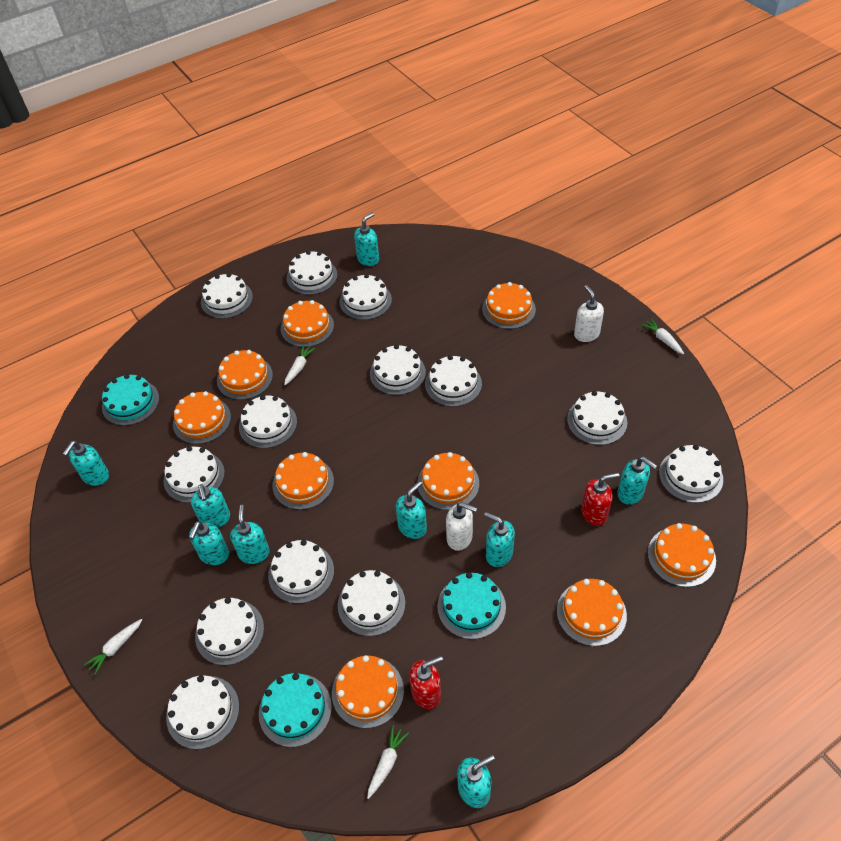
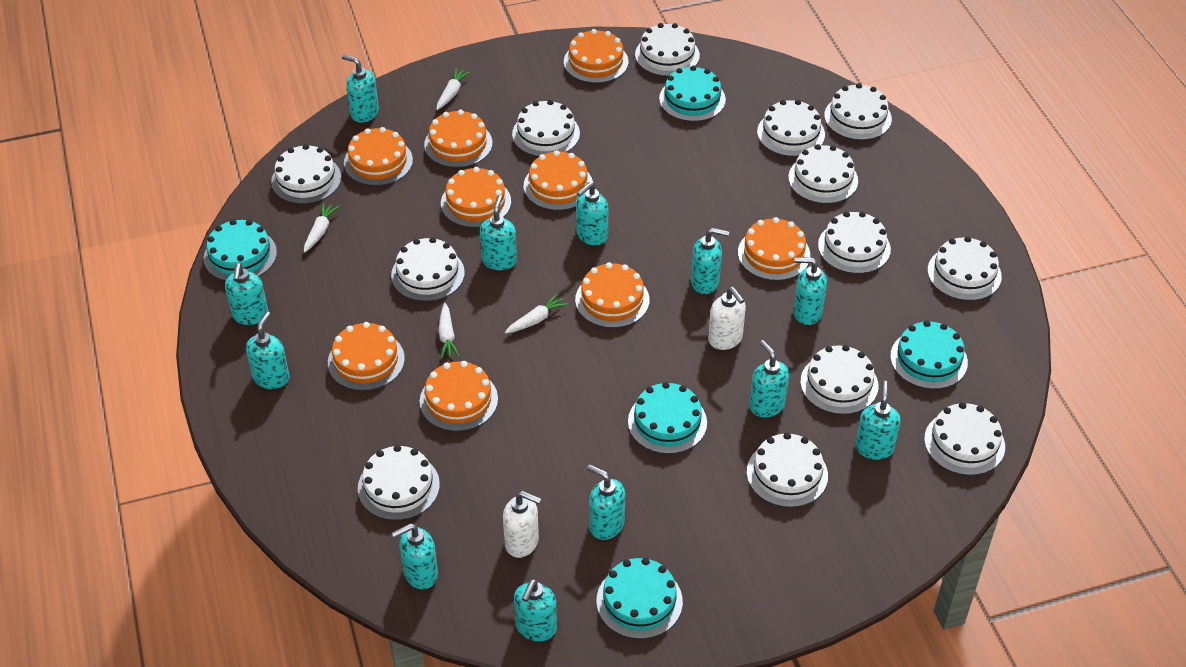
red soap dispenser: [409,656,443,709] [581,472,619,526] = 2 -> none = 0
turquoise cake: [102,374,159,426] [259,673,332,747] [437,572,506,639] = 3 -> [203,219,277,281] [596,558,683,639] [628,382,707,454] [659,66,726,122] [890,320,968,389] = 5
turquoise soap dispenser: [63,441,109,486] [189,521,229,565] [191,484,230,528] [230,505,270,564] [354,212,379,266] [396,481,427,539] [457,754,495,808] [484,512,515,567] [617,456,657,505] = 9 -> [225,263,268,325] [246,312,289,389] [342,54,379,123] [392,523,438,590] [480,195,517,270] [514,579,557,642] [576,182,608,245] [587,464,625,540] [691,228,729,294] [749,340,789,417] [793,257,827,325] [855,381,901,460] = 12

